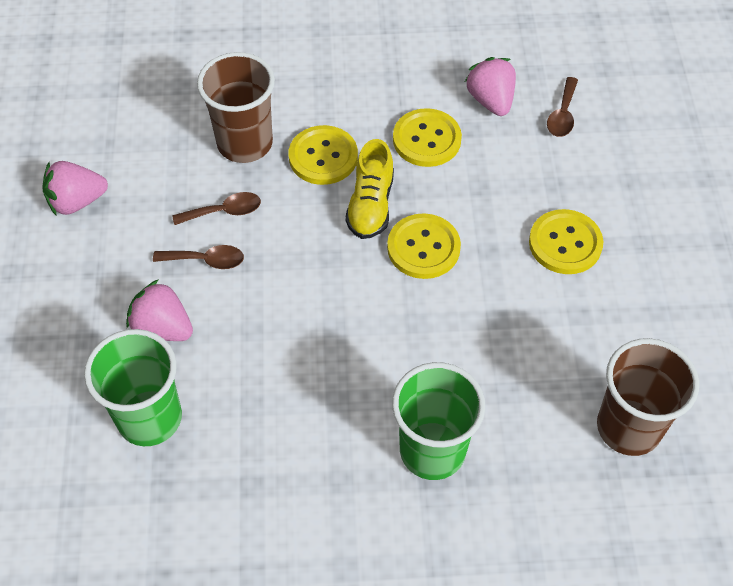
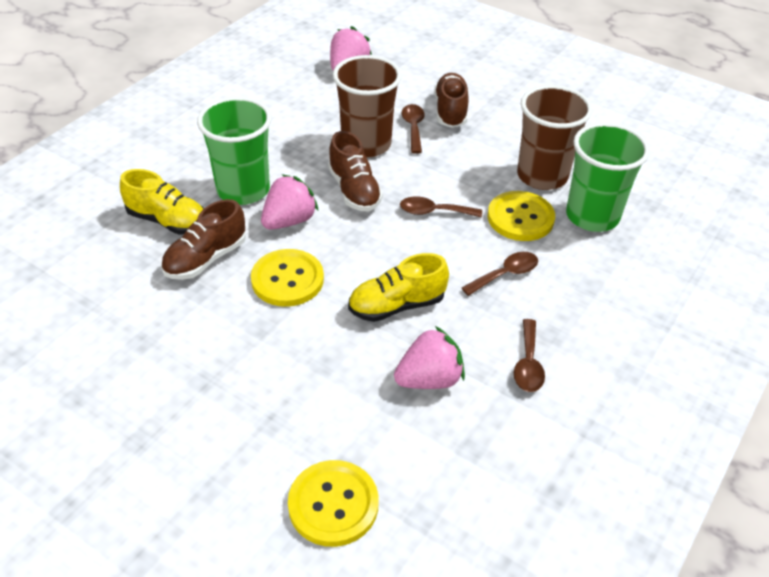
brown shoe: none = 0 -> [161,199,246,280] [328,131,383,211] [434,73,469,128] = 3
brown spoon: [153,245,244,269] [172,192,261,225] [547,77,578,137] = 3 -> [400,197,482,217] [402,104,425,154] [462,252,538,296] [514,319,545,392] = 4
yellow button: [289,125,358,185] [387,213,461,279] [393,108,462,167] [529,209,603,274] = 4 -> [251,249,324,307] [288,460,379,547] [488,191,555,241] = 3
yellow shoe: [345,139,394,239] = 1 -> [120,169,204,235] [348,253,449,322] = 2

